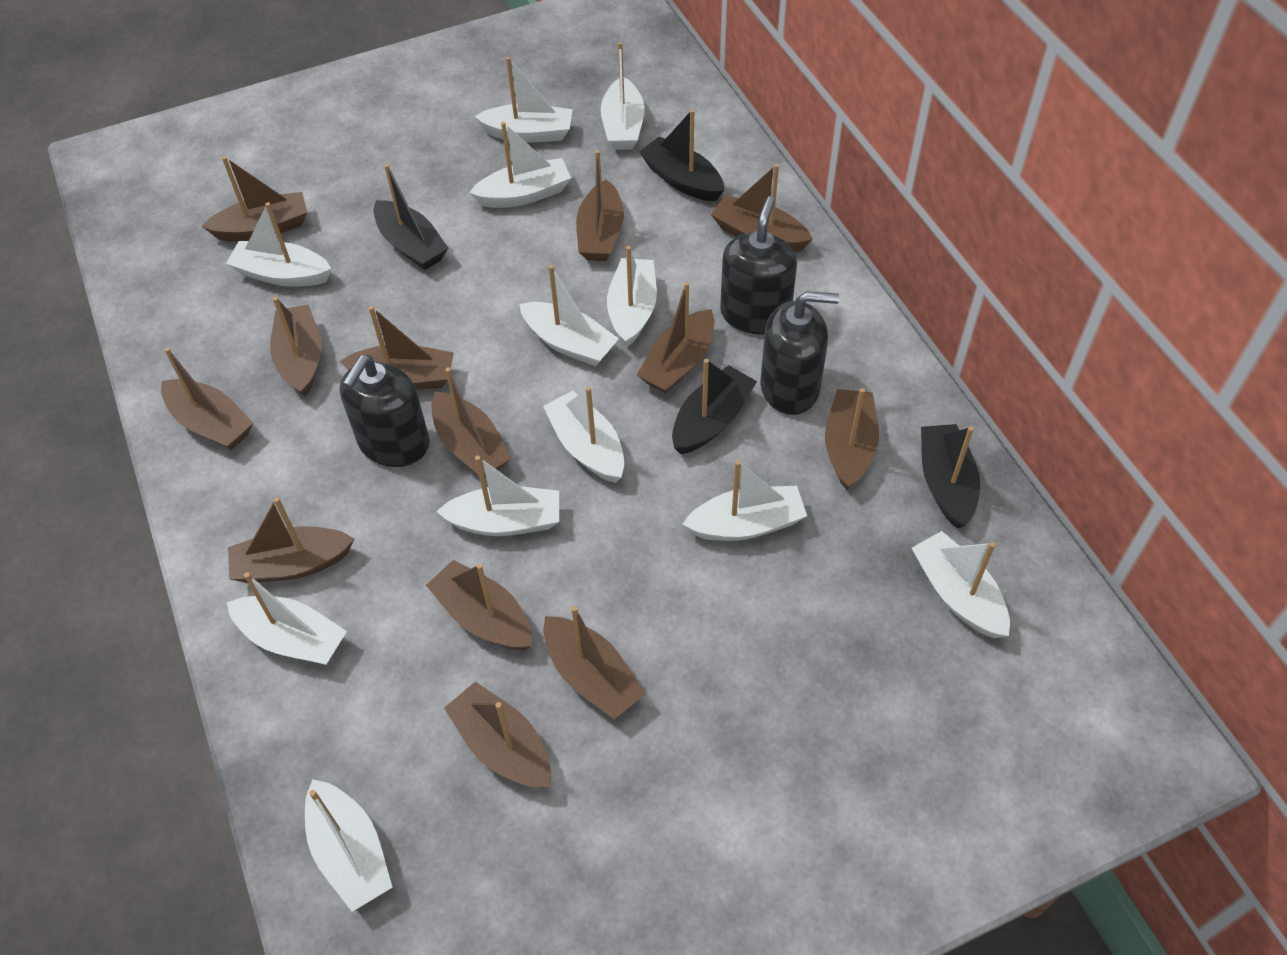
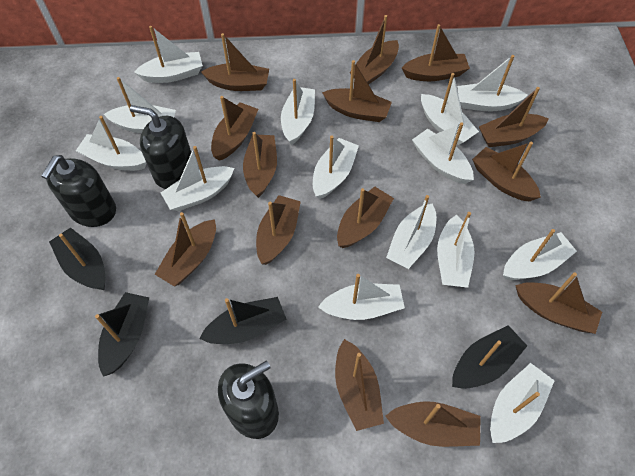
brown boat: [161,347,253,450] [202,156,307,242] [228,497,354,583] [270,297,322,397] [340,306,454,390] [426,560,532,650] [431,367,511,478] [444,681,551,788] [544,606,645,719] [576,150,624,261] [637,282,714,394] [711,164,813,252] [825,388,879,490] = 13 -> [155,212,216,287] [201,33,269,91] [211,96,258,161] [243,132,277,198] [256,195,301,265] [322,60,392,122] [335,339,384,431] [337,187,394,248] [350,15,399,85] [385,401,480,447] [402,24,470,81] [472,142,541,201] [479,87,549,147] [515,272,602,334] = 14
white boat: [226,202,331,287] [226,572,347,665] [305,779,393,912] [436,456,559,536] [469,122,571,208] [474,57,573,143] [519,265,619,366] [543,387,624,483] [601,42,645,150] [607,246,657,347] [682,460,807,541] [912,531,1010,638] = 12 -> [76,116,147,171] [104,77,176,133] [134,26,203,83] [161,146,234,211] [281,79,315,145] [313,135,359,199] [318,274,405,320] [386,195,436,269] [412,123,474,184] [421,73,479,145] [437,212,474,288] [457,55,528,111] [490,363,555,443] [503,229,577,280] = 14

